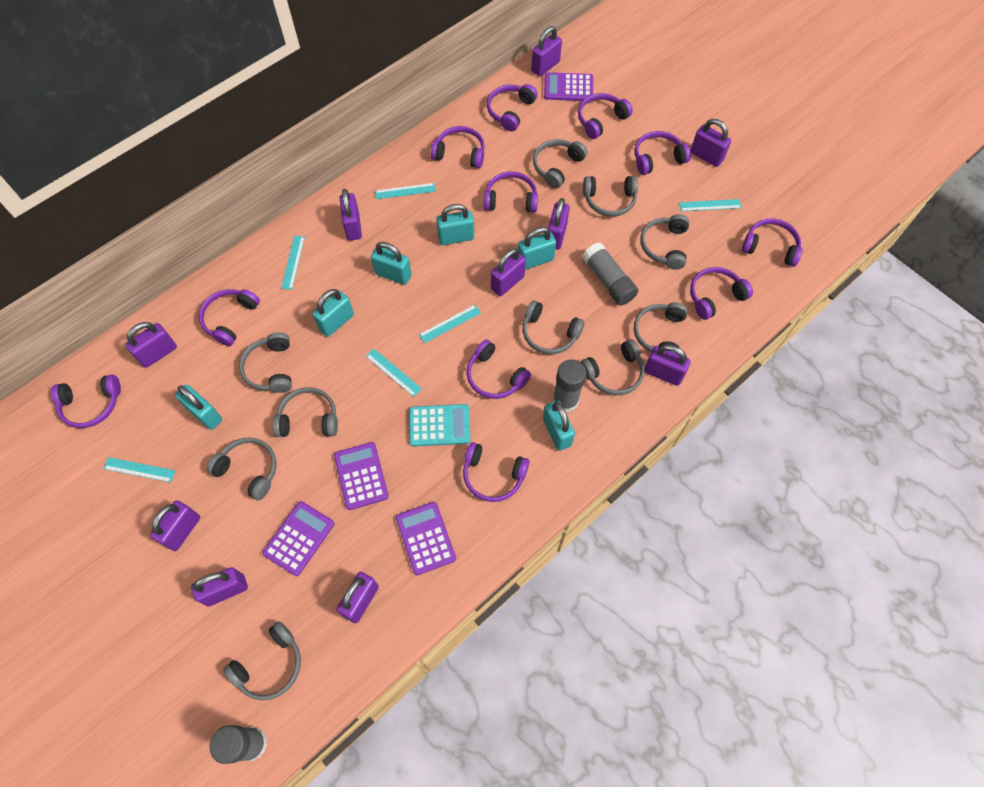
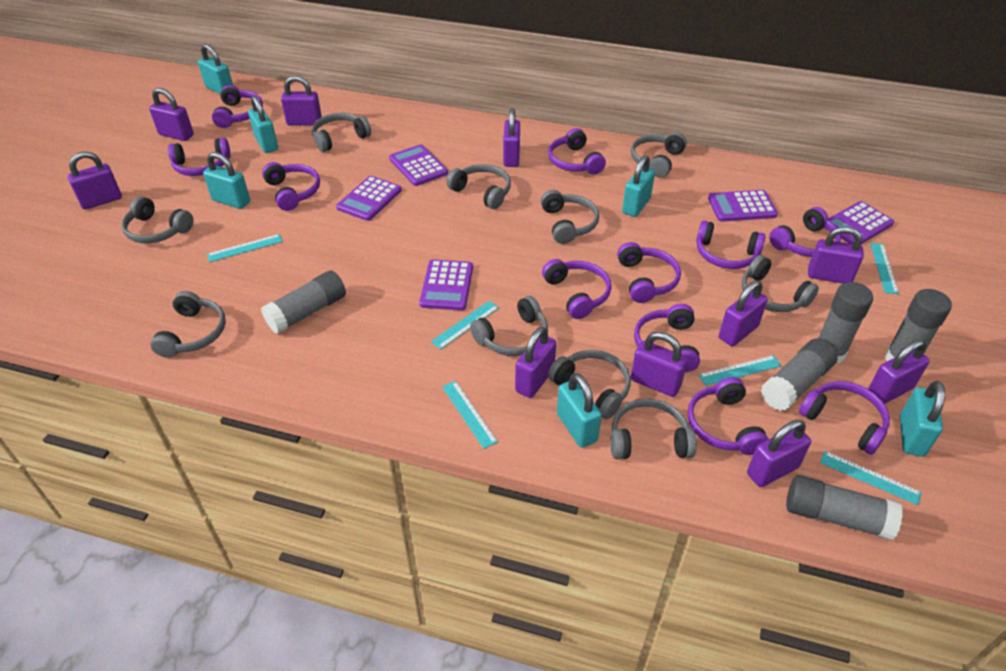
grey glue stick: [209,725,267,764] [553,359,586,412] [582,242,638,306] = 3 -> [261,270,346,334] [760,338,838,411] [786,475,903,540] [819,282,873,365] [885,289,952,361] = 5
purple calculator: [262,501,334,576] [334,442,389,510] [396,502,456,575] [544,72,593,101] = 4 -> [336,176,402,221] [389,144,448,186] [419,259,473,310] [708,190,778,222] [825,201,894,244] = 5
turquoise calculator: [409,404,470,446] = 1 -> none = 0

